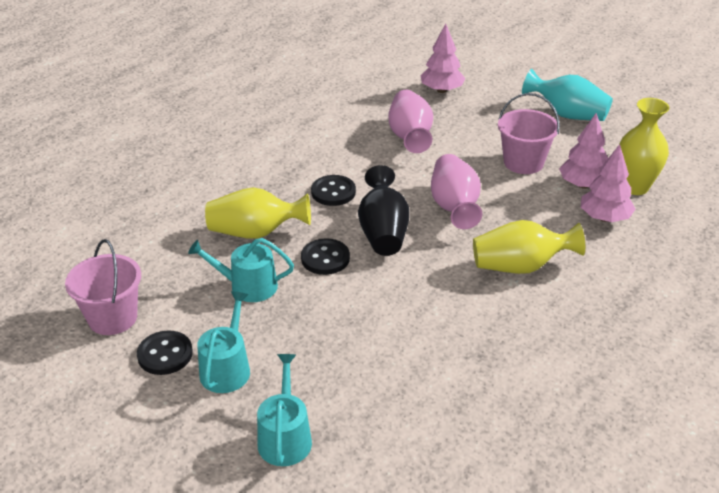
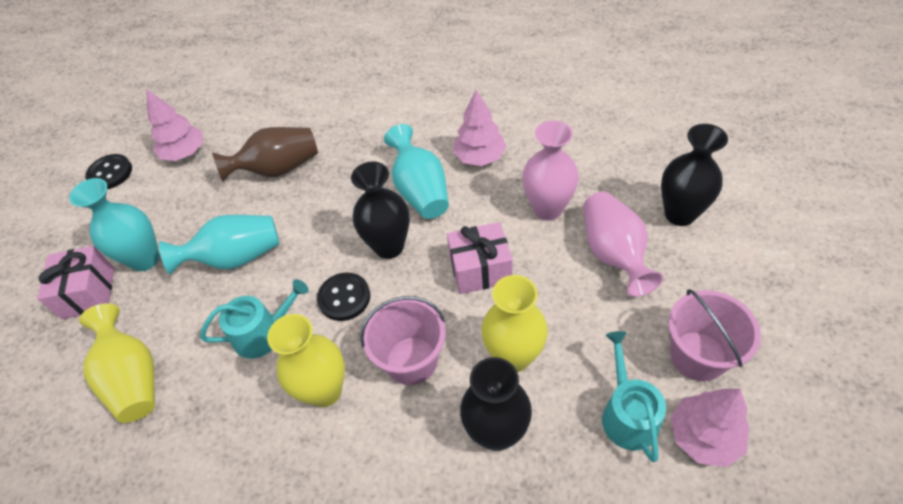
black button: [137,330,193,375] [301,238,350,275] [311,175,356,206] = 3 -> [85,154,132,189] [317,272,370,321] = 2
black vase: [358,165,409,256] = 1 -> [351,161,410,259] [460,357,532,451] [661,124,728,226] = 3
brown vase: none = 0 -> [212,127,318,182] = 1
pink gift: none = 0 -> [37,246,115,319] [447,222,513,294] = 2
turquoise vase: [522,69,613,121] = 1 -> [69,178,160,271] [159,215,280,274] [384,124,449,219] = 3
turquoise watering can: [188,238,294,302] [197,291,250,393] [257,354,312,466] = 3 -> [200,279,309,359] [602,331,666,462] = 2

